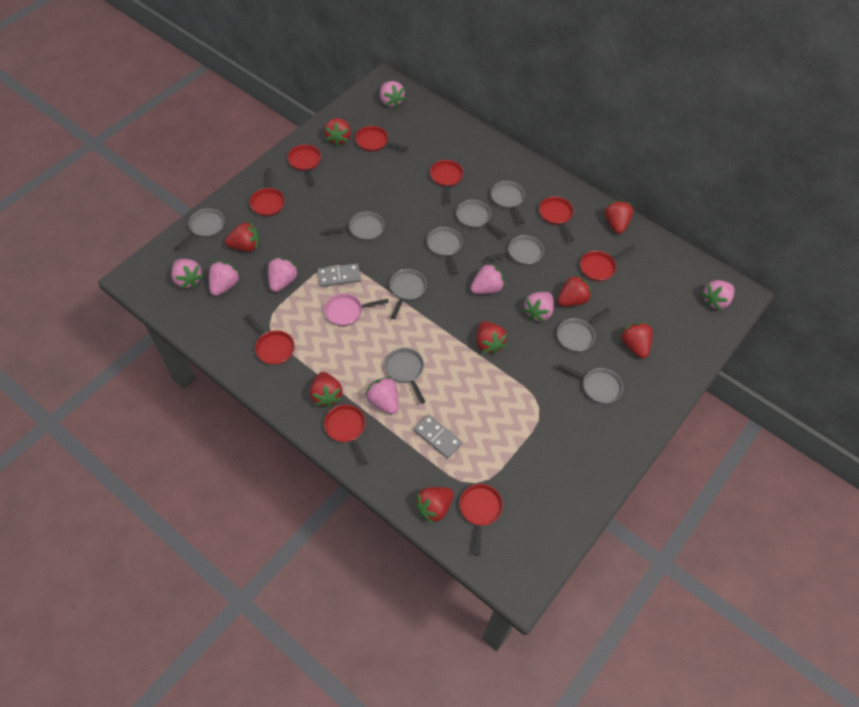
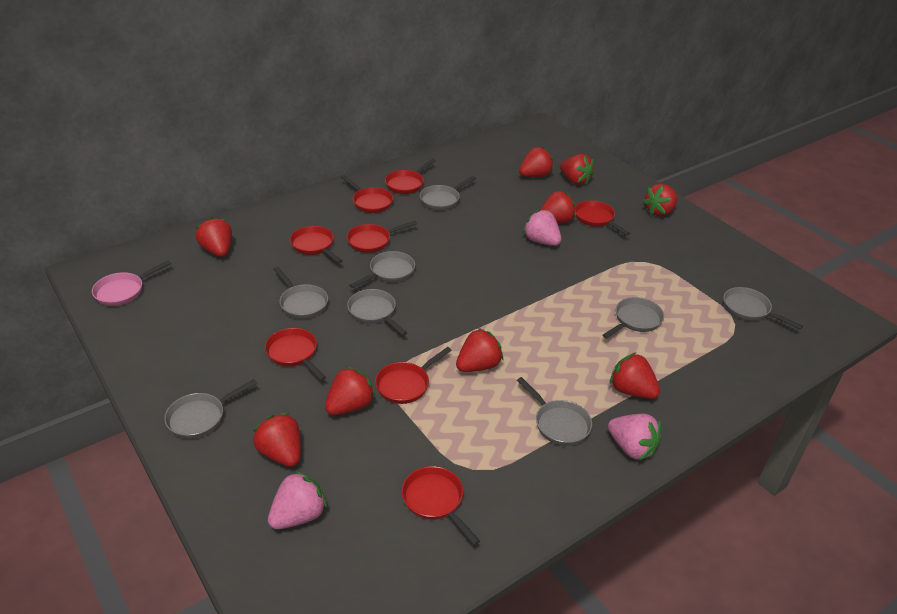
grey domino: [317,263,361,287] [414,414,462,459] = 2 -> none = 0
grey pan: [175,208,225,250] [324,212,385,241] [384,348,426,404] [389,269,427,319] [427,227,462,274] [456,200,507,237] [485,235,544,266] [491,181,525,224] [557,308,611,352] [558,363,623,404] = 10 -> [164,379,257,439] [273,267,328,319] [347,289,407,336] [349,251,415,288] [420,176,476,210] [517,377,592,446] [603,297,664,339] [723,287,803,329] = 8
pink strawberry: [171,259,203,289] [209,261,240,296] [268,257,298,292] [365,377,399,415] [380,81,405,108] [470,263,505,294] [523,292,554,322] [701,280,734,311] = 8 -> [268,471,327,529] [523,209,561,246] [608,414,661,461] = 3
red pan: [245,314,295,365] [250,167,285,216] [287,144,321,186] [324,405,368,465] [355,126,409,152] [430,160,464,203] [460,484,503,556] [539,196,574,241] [580,246,635,282] = 9 -> [265,328,326,381] [290,226,342,263] [341,175,393,213] [347,221,417,253] [375,347,452,404] [385,159,436,194] [402,466,480,545] [575,200,630,236] = 8
red strawberry: [225,222,259,252] [310,372,342,408] [324,118,351,146] [414,487,454,524] [477,321,507,354] [557,275,591,307] [605,200,633,234] [620,323,653,358] = 8 -> [196,217,232,257] [253,412,301,467] [325,366,376,415] [456,328,503,372] [519,147,554,177] [540,191,576,224] [560,154,594,185] [610,352,660,399] [643,184,678,216] = 9

